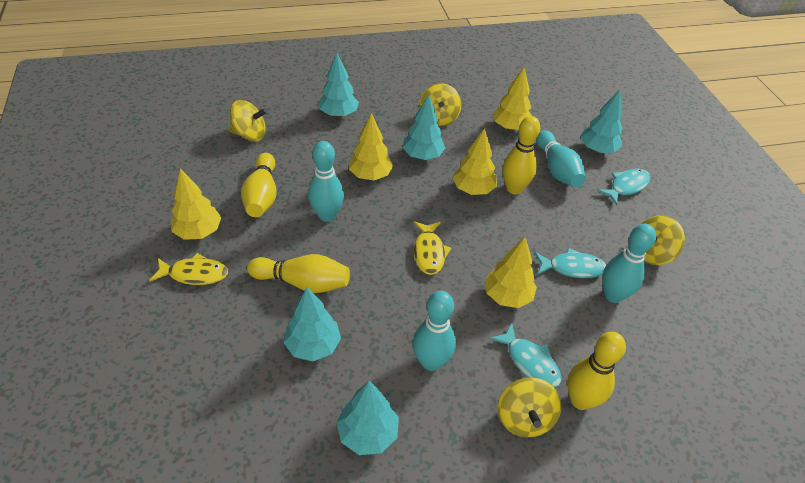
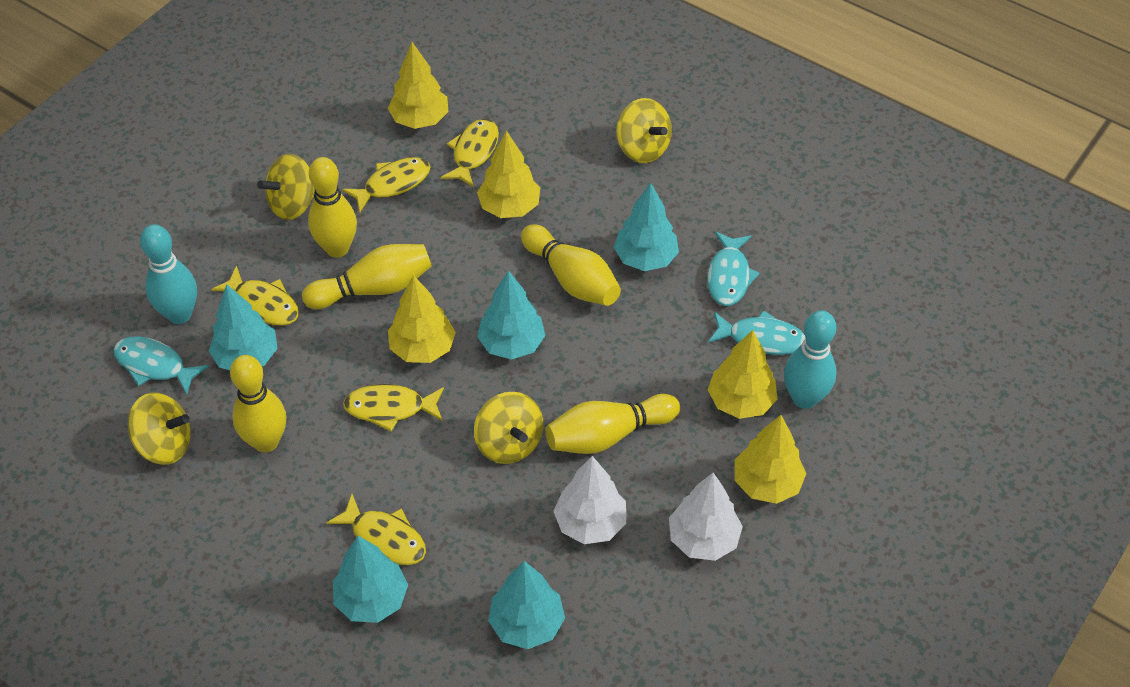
turquoise bowling pin: [308,141,344,222] [413,291,456,371] [536,130,586,187] [602,224,656,303] = 4 -> [140,224,197,324] [784,310,836,409] = 2
white tree: none = 0 -> [554,456,626,544] [669,473,743,561] = 2
yellow bowling pin: [241,153,277,217] [247,254,350,293] [503,116,540,194] [567,332,626,410] = 4 -> [230,355,286,452] [302,244,432,309] [308,157,357,258] [521,224,621,306] [545,394,680,454] = 5
yellow fish: [149,253,228,285] [414,221,451,275] = 2 -> [211,265,299,326] [326,494,426,565] [342,157,430,212] [343,384,444,432] [440,119,499,188] = 5

